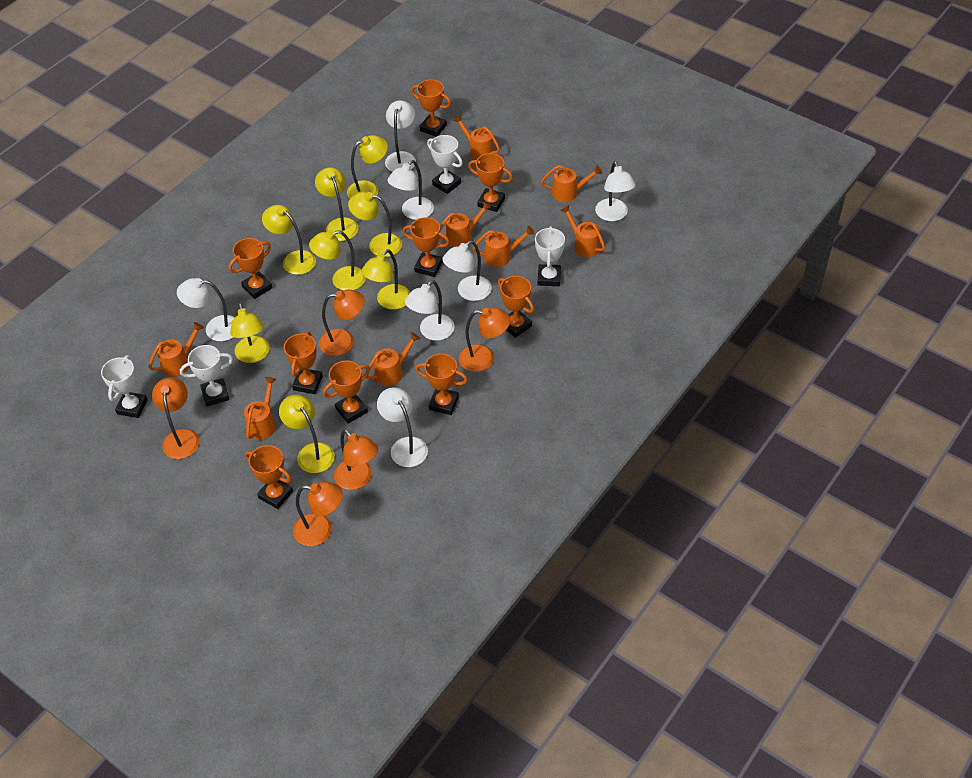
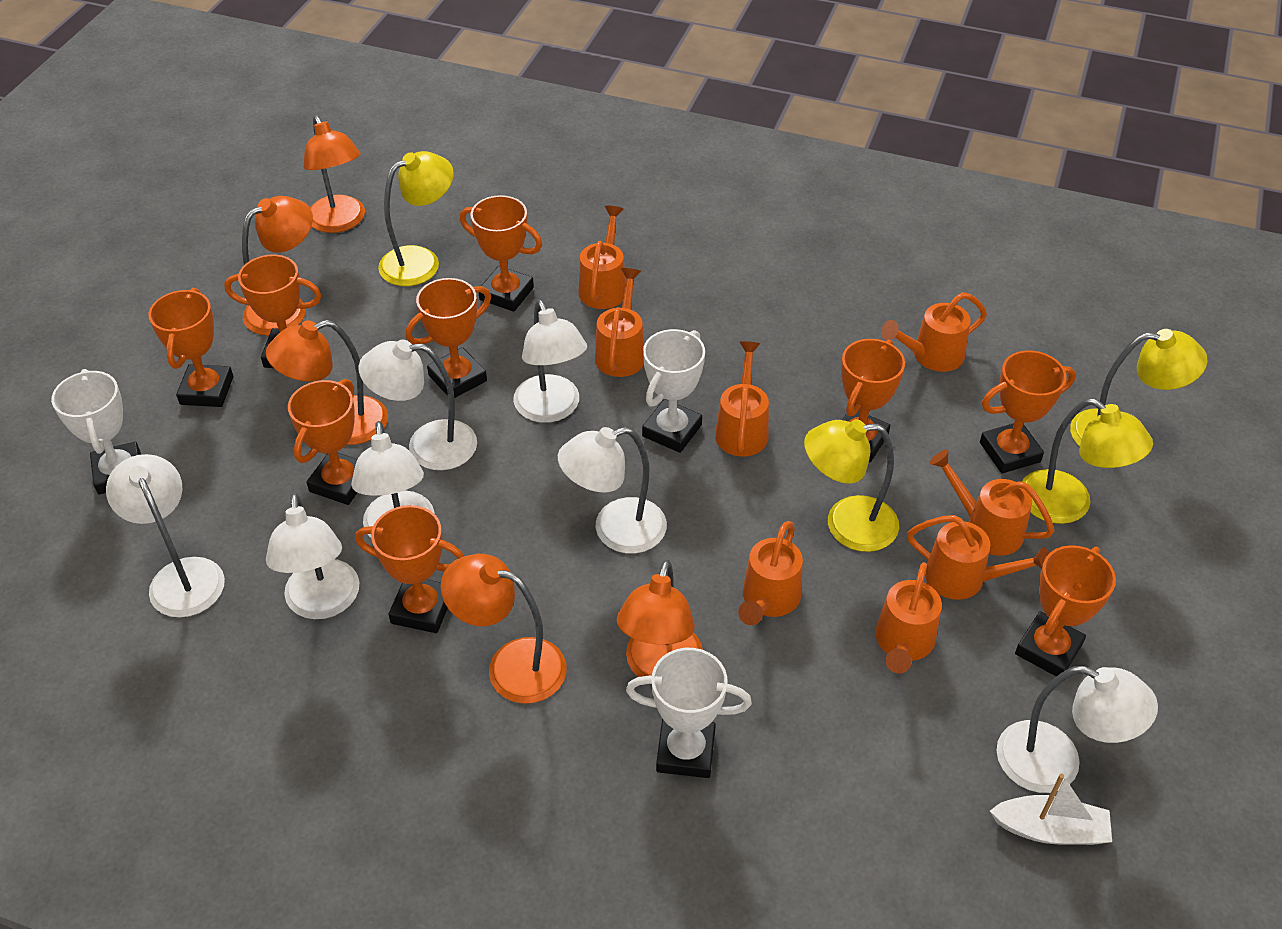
white boat: none = 0 -> [990,774,1112,845] = 1
white trophy: [101,355,148,418] [180,345,233,406] [427,135,463,194] [535,226,565,286] = 4 -> [51,369,141,495] [626,648,752,778] [642,329,705,453] = 3
yellow lamp: [230,303,270,363] [262,205,316,275] [279,395,335,473] [309,230,366,290] [315,167,359,241] [347,135,388,198] [348,192,402,257] [361,249,410,310] = 8 -> [378,151,454,286] [804,419,899,552] [1022,399,1153,524] [1070,329,1208,447] = 4

